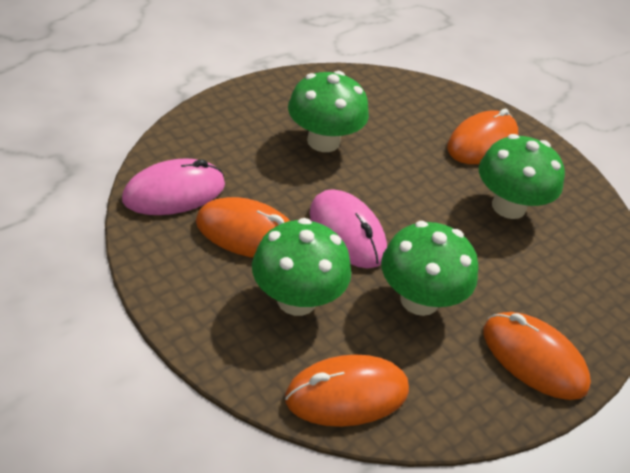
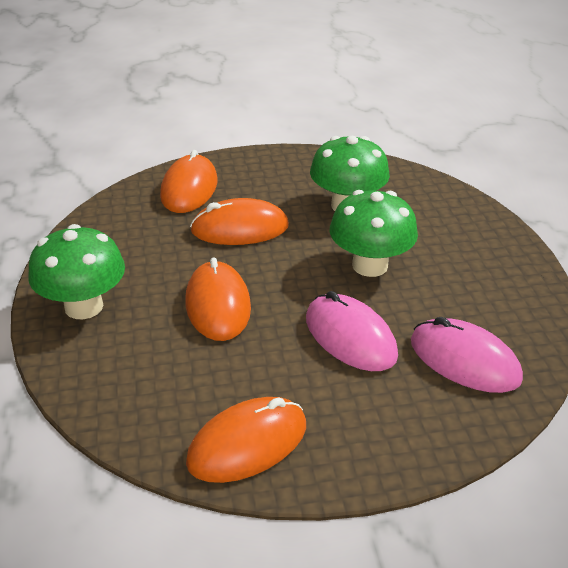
green mushroom: [252,218,351,316] [288,71,369,152] [381,221,478,316] [479,134,565,219] = 4 -> [28,224,125,319] [310,136,390,211] [330,190,418,277] = 3

